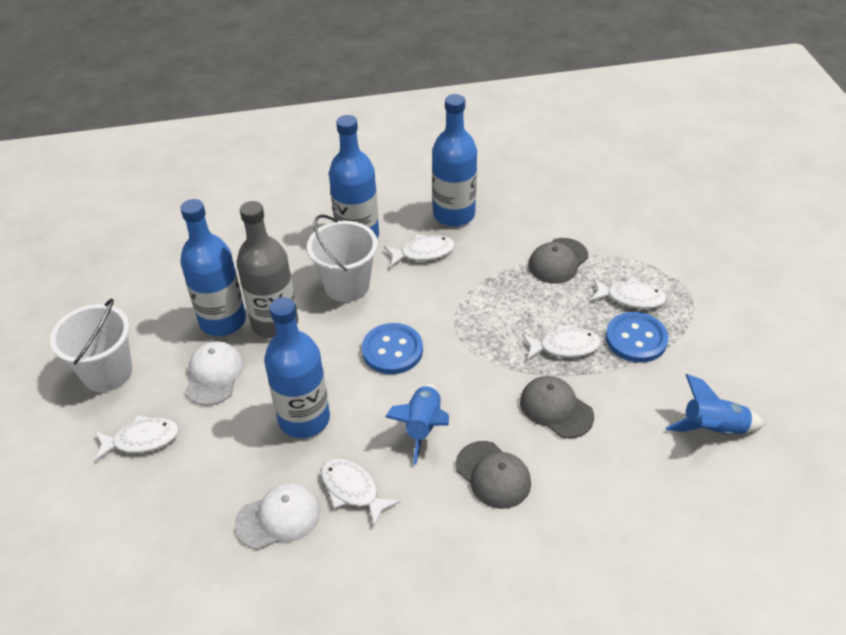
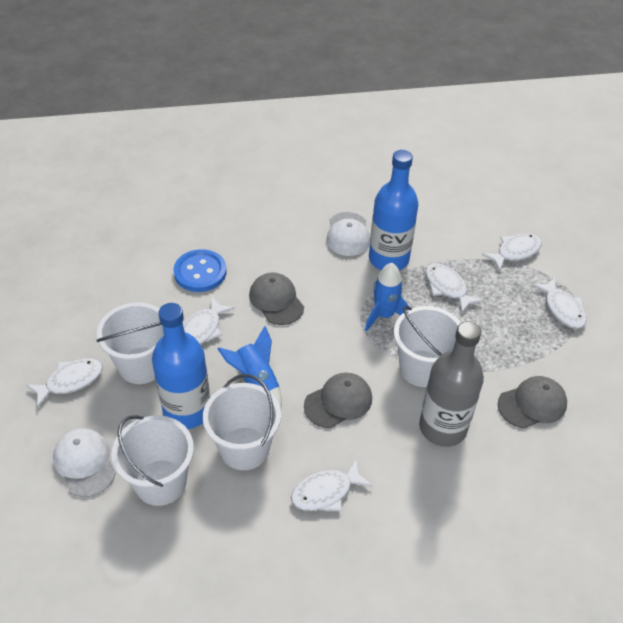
blue bottle: [180,199,246,336] [264,297,330,438] [329,115,379,238] [432,94,477,227] = 4 -> [152,303,210,429] [369,150,418,271] = 2
blue button: [362,323,423,374] [606,312,668,363] = 2 -> [173,249,227,292] = 1
white bucket: [50,298,132,392] [307,215,378,302] = 2 -> [96,302,164,384] [112,415,194,506] [203,374,281,470] [394,306,461,387] = 4
white fish: [94,415,179,461] [321,459,400,527] [384,234,455,267] [522,324,601,360] [591,277,667,309] = 5 -> [26,359,103,408] [183,296,235,345] [291,459,373,511] [425,263,483,313] [482,234,542,271] [532,277,586,329] = 6

